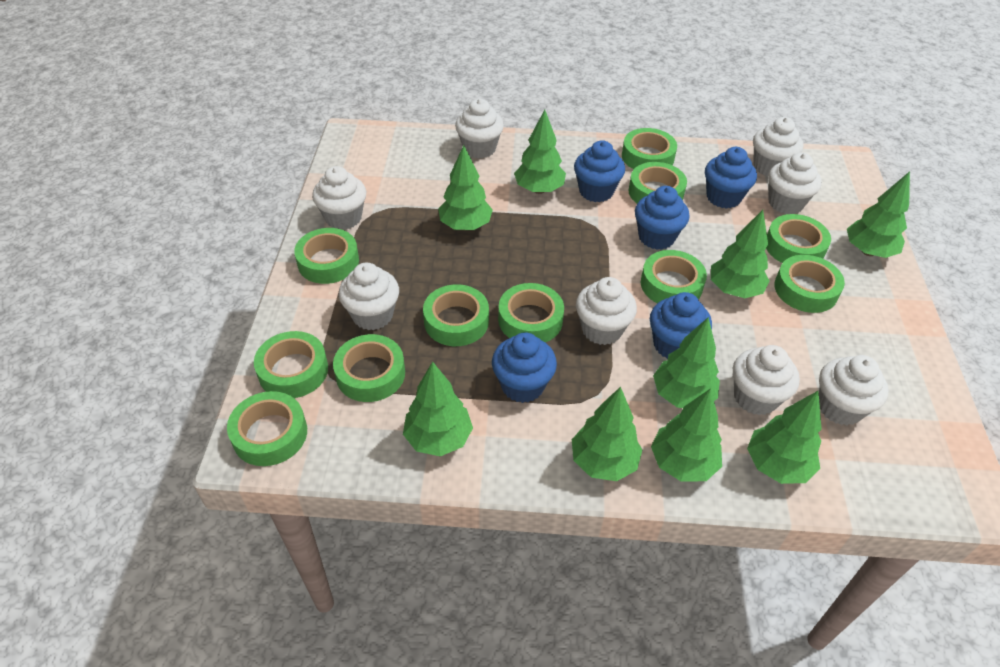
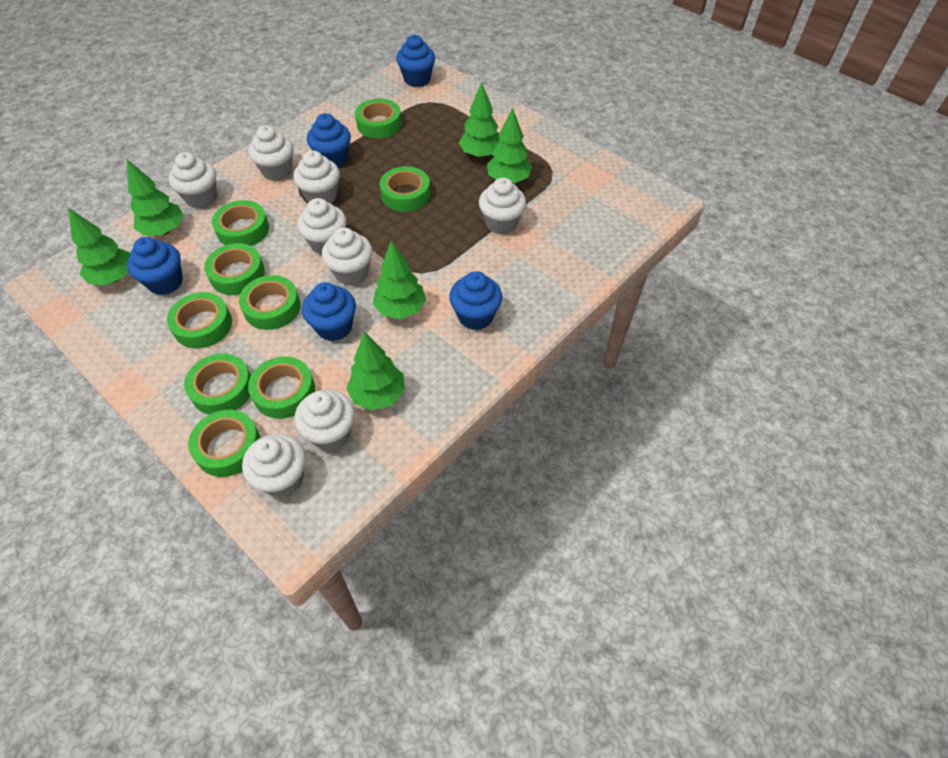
green tape: [227,391,307,466] [254,331,328,398] [294,228,359,284] [333,334,405,402] [423,284,489,346] [498,283,564,342] [622,128,677,169] [629,162,687,203] [641,250,707,303] [766,214,831,263] [774,255,845,313] = 11 -> [167,292,232,348] [184,353,251,415] [188,410,261,477] [204,243,265,295] [212,200,269,246] [239,275,301,330] [248,357,315,419] [355,99,402,138] [380,166,430,212] = 9
green tree: [403,361,473,456] [438,145,493,230] [514,110,566,194] [572,387,642,481] [651,388,722,482] [653,317,720,408] [711,210,770,298] [747,391,822,484] [847,171,910,258] = 9 -> [68,208,130,285] [127,159,183,236] [346,332,405,410] [373,241,426,319] [459,82,500,158] [487,108,532,183] = 6

